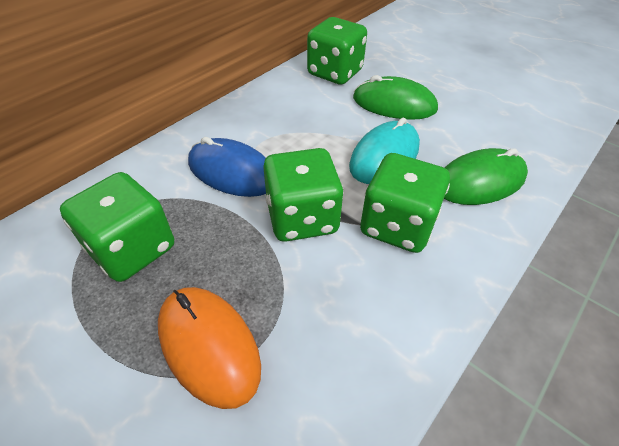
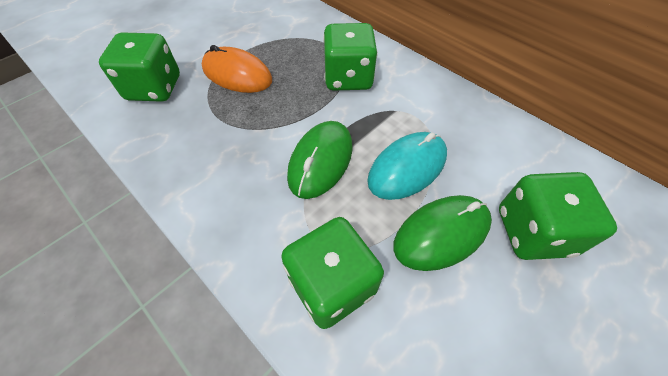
blue mouse: [188,137,266,197] = 1 -> none = 0

